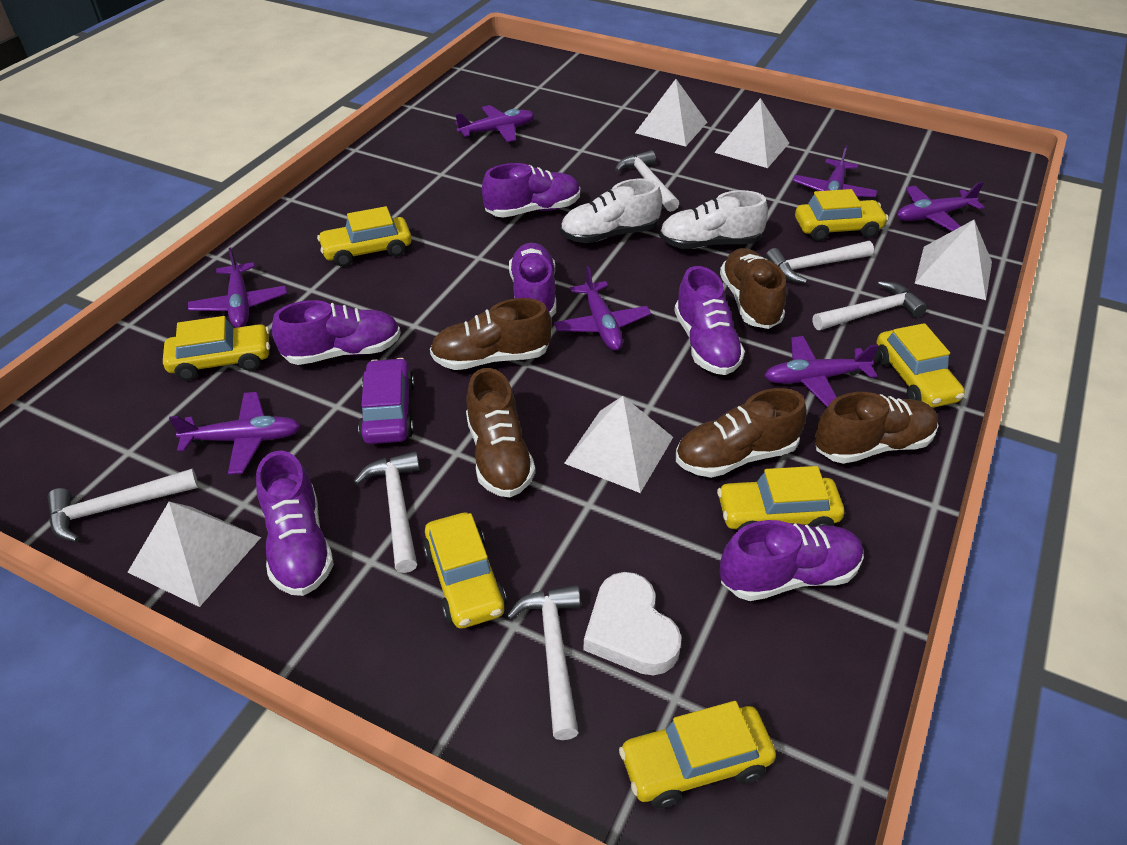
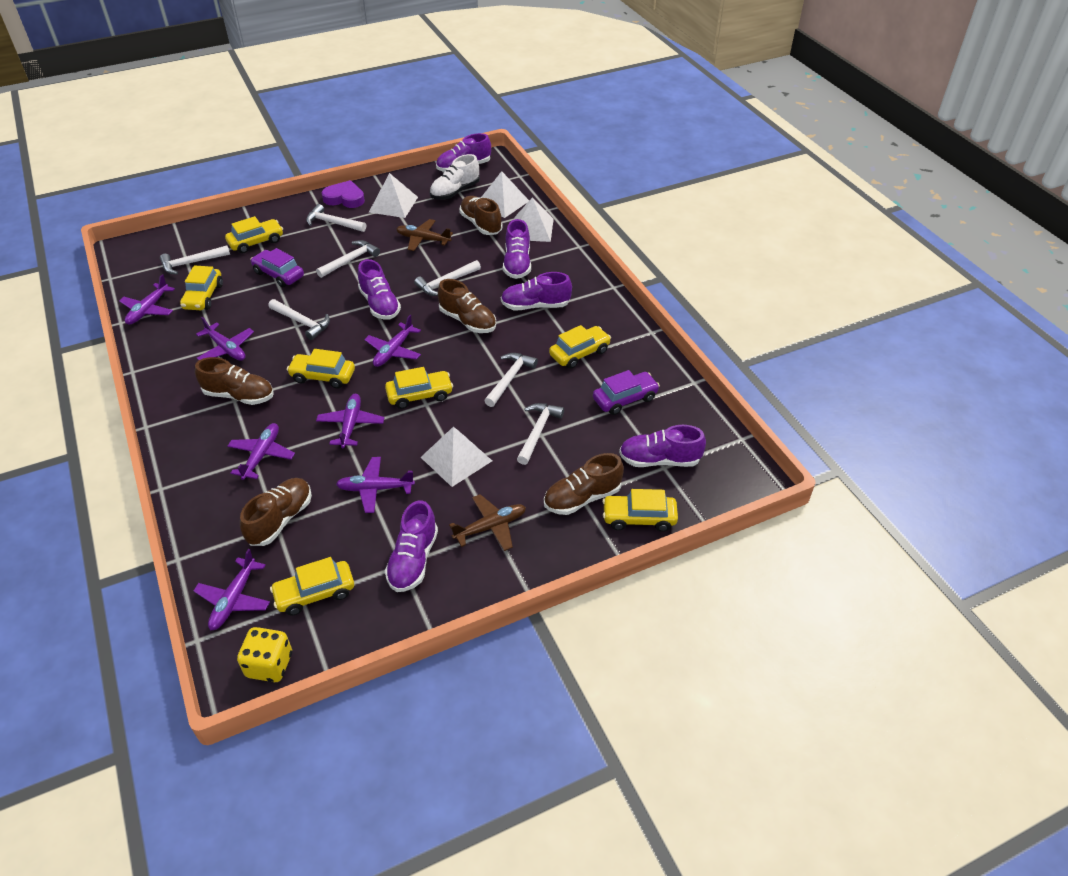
brown plane: none = 0 -> [396,219,453,251] [449,494,526,551] = 2
purple car: [358,358,415,444] = 1 -> [250,248,304,287] [593,370,660,415] = 2
purple heart: none = 0 -> [322,180,365,208] = 1
white hammer: [48,468,199,542] [354,451,420,573] [506,585,581,740] [615,150,679,212] [765,241,874,283] [813,281,927,330] = 6 -> [160,245,230,274] [268,299,330,340] [306,204,366,232] [316,240,380,278] [414,260,481,296] [484,353,538,407] [517,403,564,465] = 7
white heart: [583,572,682,675] = 1 -> none = 0
white pyramid: [128,502,261,607] [564,396,673,493] [635,79,707,147] [714,98,789,168] [915,220,992,300] = 5 -> [369,173,418,218] [421,427,492,487] [481,171,529,218] [514,197,554,242] = 4
white shoe: [560,179,662,243] [659,190,768,249] = 2 -> [430,154,480,200] = 1
yellow dice: none = 0 -> [237,627,292,682] = 1

